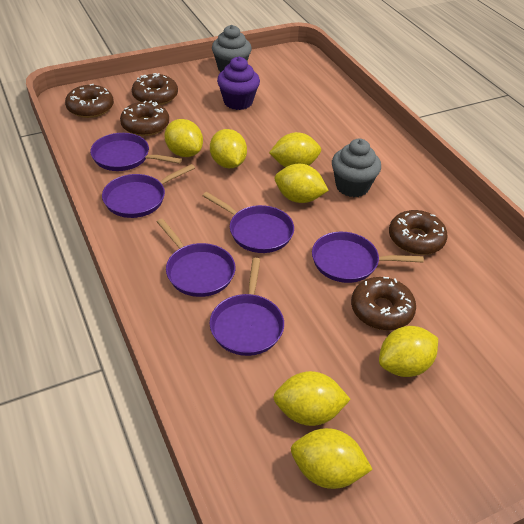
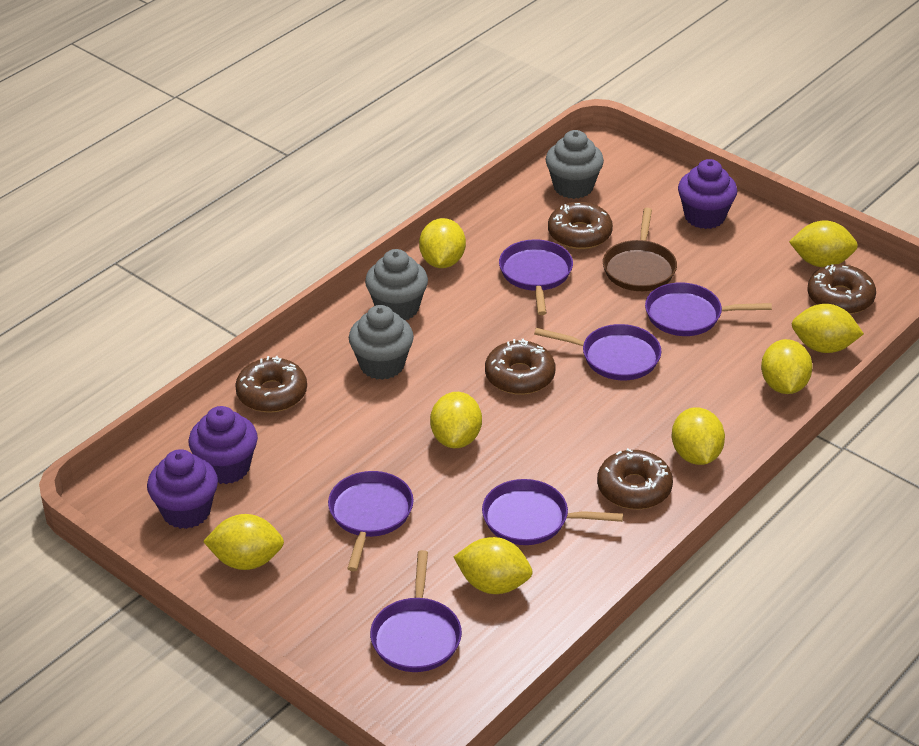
brown pan: none = 0 -> [603,208,677,291] = 1
grey cupcake: [212,25,252,72] [332,139,381,197] = 2 -> [349,305,414,380] [365,249,428,320] [546,130,604,199] = 3
purple cupcake: [217,57,260,110] = 1 -> [147,449,218,529] [188,406,258,484] [678,159,737,229] = 3
yellow lemon: [164,119,203,157] [210,129,247,168] [269,132,321,167] [273,371,351,426] [275,164,329,203] [291,428,373,489] [379,326,438,377] = 7 -> [203,514,284,570] [419,218,466,268] [430,392,482,448] [454,537,532,594] [672,407,725,465] [761,339,813,394] [789,220,858,267] [792,304,864,353] = 8

